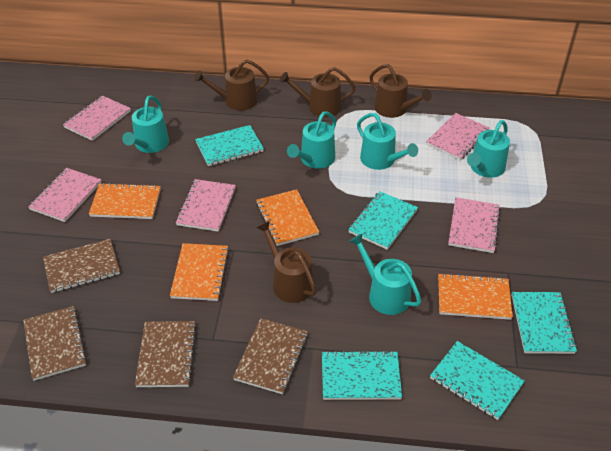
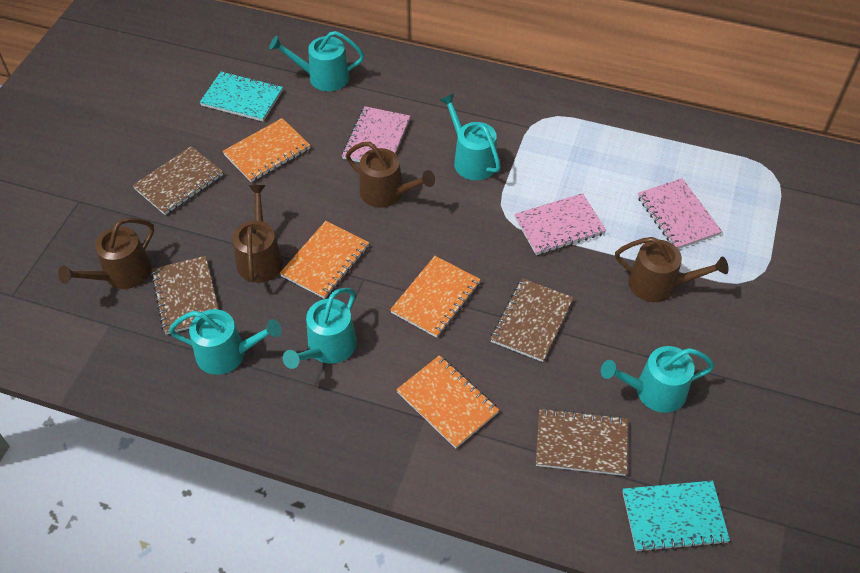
pink notebook: [28,168,102,222] [63,96,131,141] [176,179,236,232] [426,113,490,160] [448,197,501,253] = 5 -> [342,106,410,162] [514,193,606,255] [638,178,722,249] = 3
turquoise notebook: [195,125,264,166] [322,350,402,400] [348,191,418,250] [430,341,525,420] [512,292,577,354] = 5 -> [200,71,283,121] [623,481,730,553] = 2

